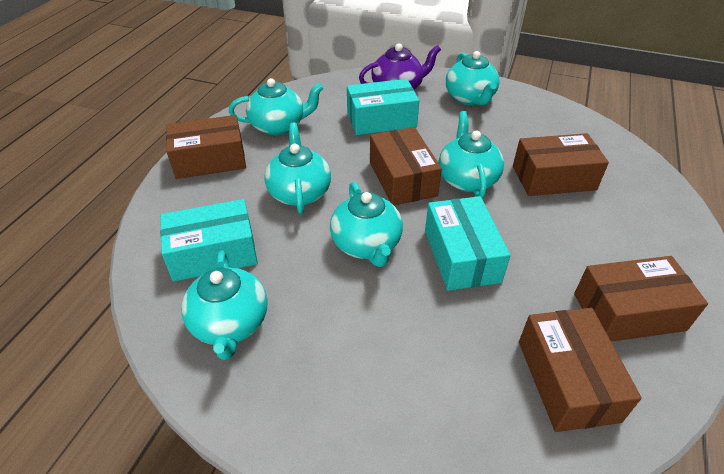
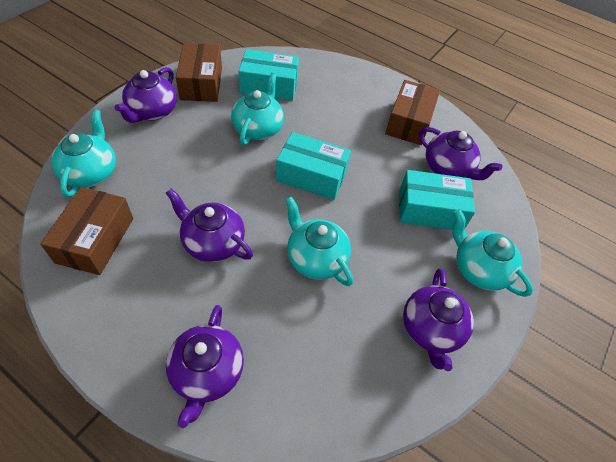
brown box: [166,115,246,179] [370,127,442,206] [513,133,609,196] [519,308,642,432] [574,256,708,342] = 5 -> [40,187,133,275] [176,43,222,102] [385,80,440,145] = 3
purple teapot: [359,43,441,90] = 1 -> [115,67,177,123] [166,189,253,262] [166,305,244,428] [403,268,474,371] [419,127,502,180] = 5
turquoise teapot: [181,250,268,360] [229,78,324,135] [264,123,331,214] [330,182,403,267] [439,111,504,198] [446,51,500,105] = 6 -> [51,110,116,197] [231,73,284,145] [286,197,353,286] [452,209,533,297] = 4

